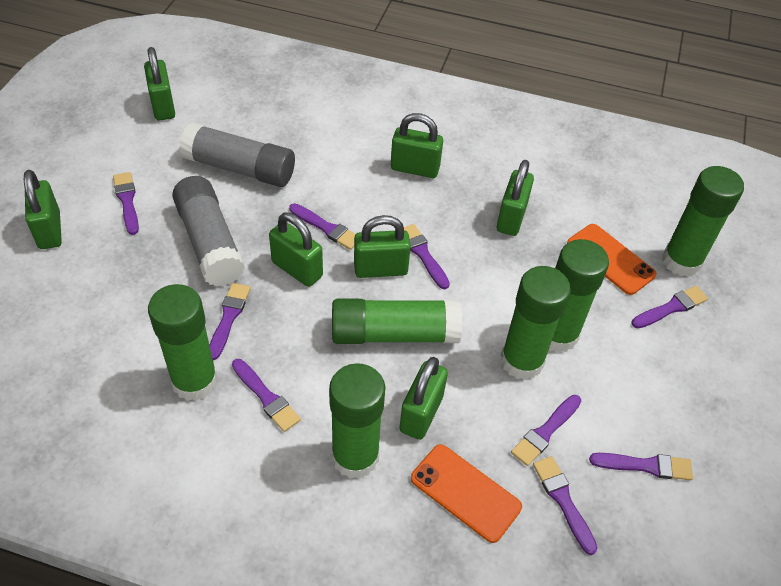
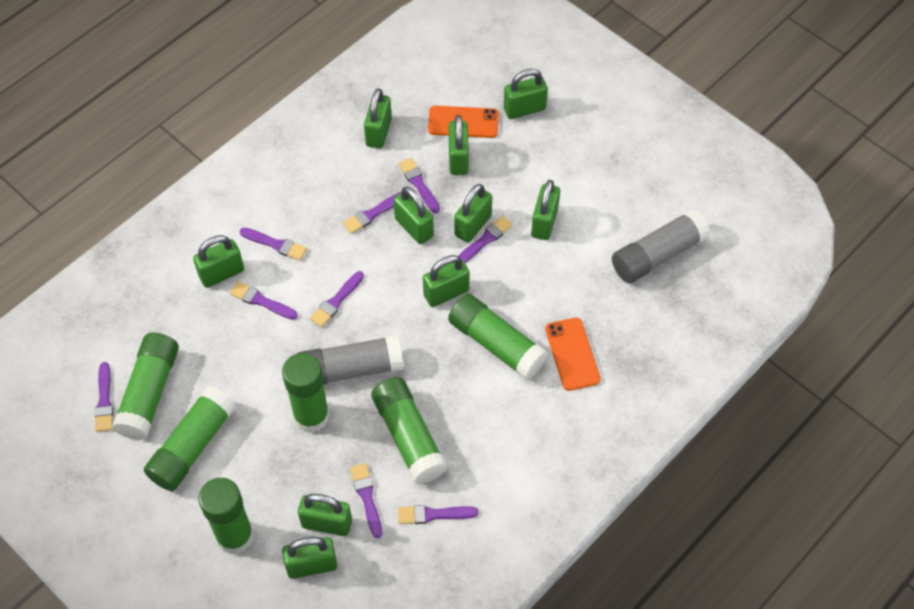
green padlock: [24,170,62,249] [144,47,175,120] [269,213,323,287] [354,215,411,278] [391,113,443,178] [399,357,448,440] [497,160,534,236] = 7 -> [193,235,244,288] [282,537,337,579] [298,494,352,536] [364,88,392,149] [394,186,434,244] [423,255,469,307] [449,115,469,175] [454,184,492,243] [504,69,548,119] [531,180,560,240] = 10

